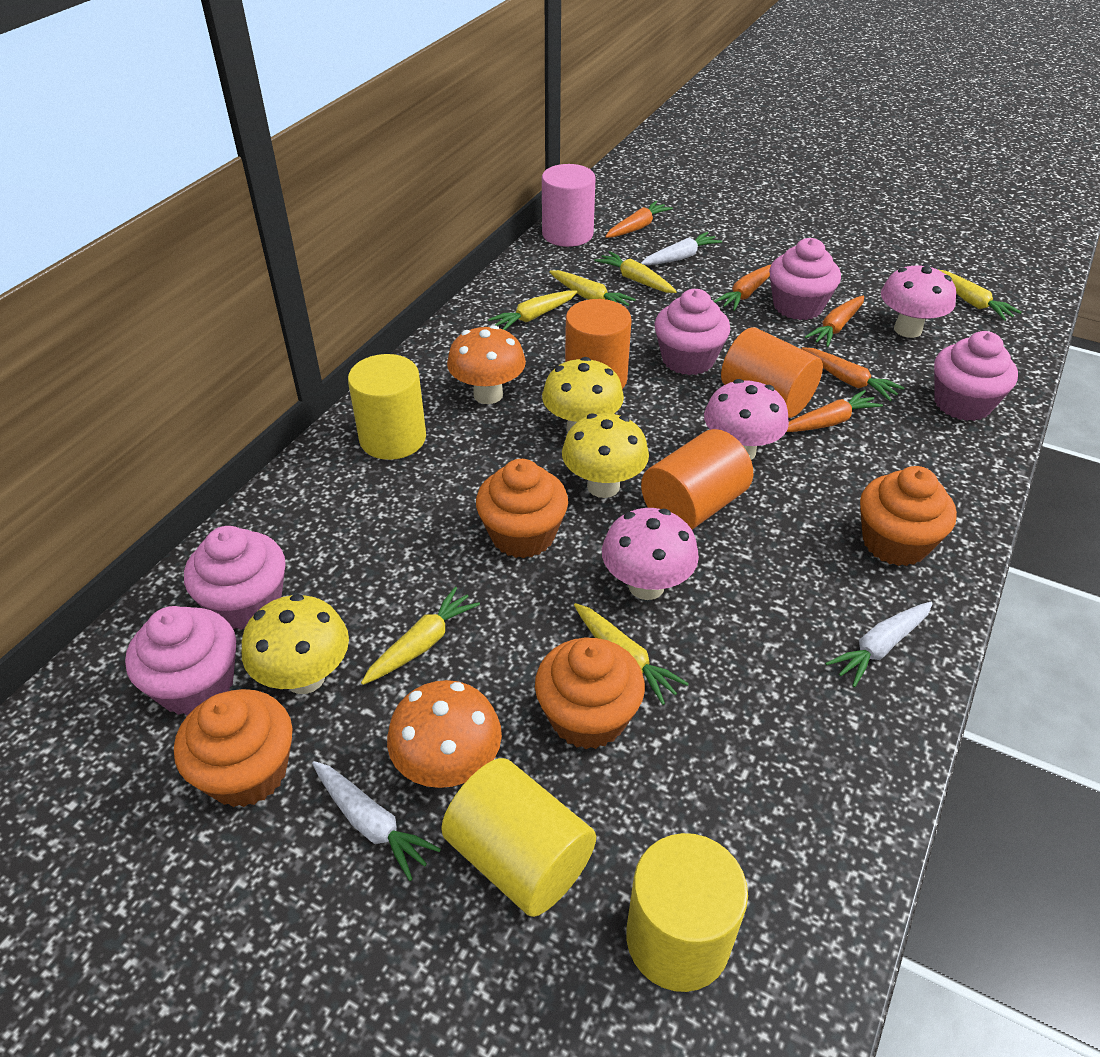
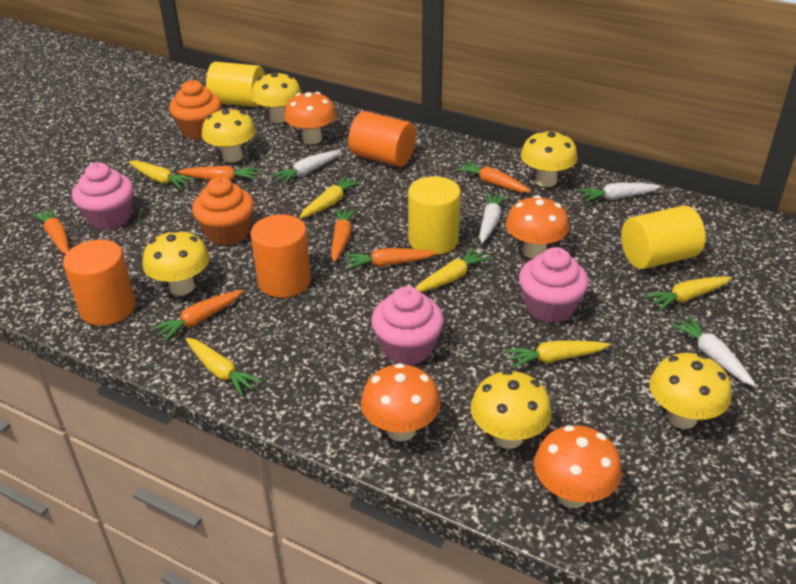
orange carrot: [605,201,673,238] [714,264,772,311] [786,390,883,432] [801,347,904,401] [805,295,864,347] = 5 -> [32,207,69,254] [151,290,243,342] [177,166,259,181] [331,208,357,262] [344,248,437,269] [456,161,531,192] = 6
orange cupcake: [174,689,293,807] [476,459,568,558] [535,638,645,749] [860,466,957,566] = 4 -> [169,80,221,140] [192,177,254,246] = 2
orange mushroom: [387,680,502,788] [447,325,526,404] = 2 -> [284,92,336,144] [361,363,441,441] [506,195,569,259] [534,425,622,508] = 4
pink cupcake: [125,606,236,715] [184,526,285,630] [655,289,730,375] [769,238,841,320] [934,331,1018,421] = 5 -> [72,163,134,230] [371,286,444,365] [519,247,589,323] = 3
pink cylinder: [542,164,596,247] = 1 -> none = 0
pink mushroom: [602,508,699,600] [704,379,789,460] [881,264,956,338] = 3 -> none = 0
white carrot: [312,761,441,881] [641,232,722,265] [825,602,933,687] = 3 -> [272,150,341,184] [479,192,507,243] [578,182,661,202] [671,316,756,387] = 4
yellow mushroom: [242,594,349,694] [542,357,624,432] [562,413,649,498] = 3 -> [142,230,210,295] [202,108,256,163] [251,71,302,123] [471,370,552,449] [521,130,578,187] [649,353,731,429] = 6

